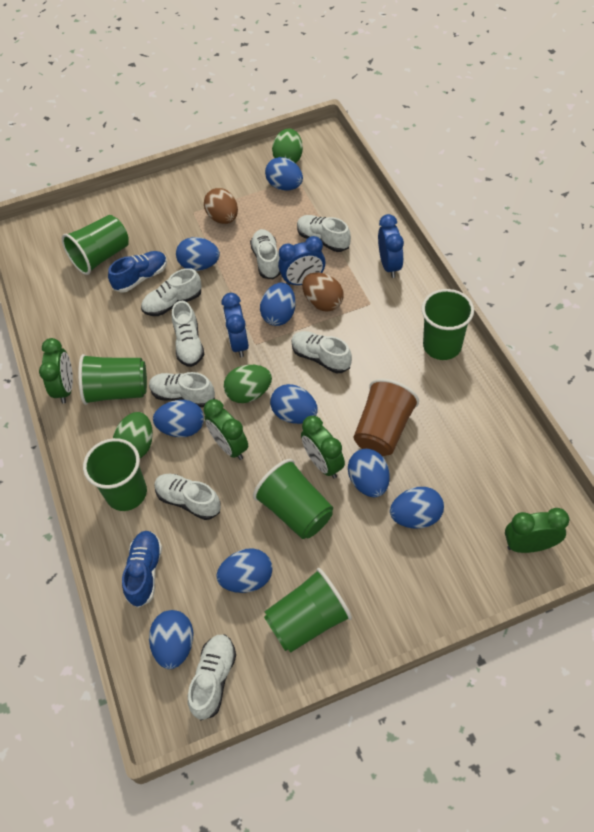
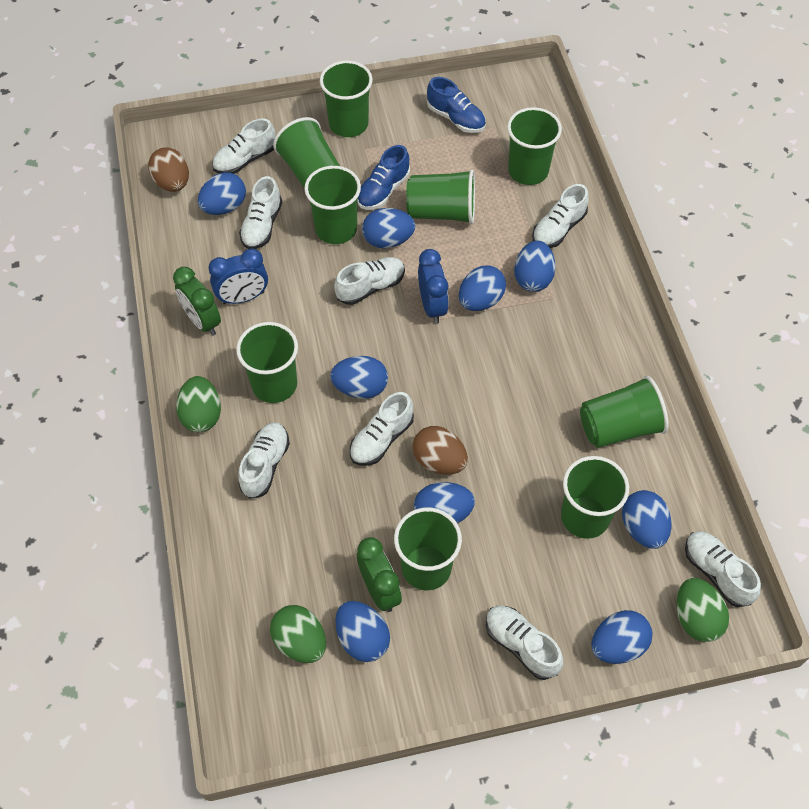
blue clock: [222,293,249,357] [278,236,326,285] [378,214,404,278] = 3 -> [209,248,268,304] [418,249,449,323] = 2
brown cup: [354,379,419,456] = 1 -> none = 0
green clock: [39,338,73,404] [203,399,248,460] [301,416,345,479] [505,508,570,553] = 4 -> [173,267,221,336] [357,537,402,612] = 2
green cup: [62,215,129,275] [78,354,147,405] [83,438,147,511] [253,459,333,539] [264,568,352,653] [421,289,474,360] = 6 -> [236,322,298,403] [273,117,340,188] [304,166,361,244] [320,61,373,137] [394,507,462,590] [406,169,475,224] [507,107,562,185] [561,456,629,539] [580,376,669,448] = 9

